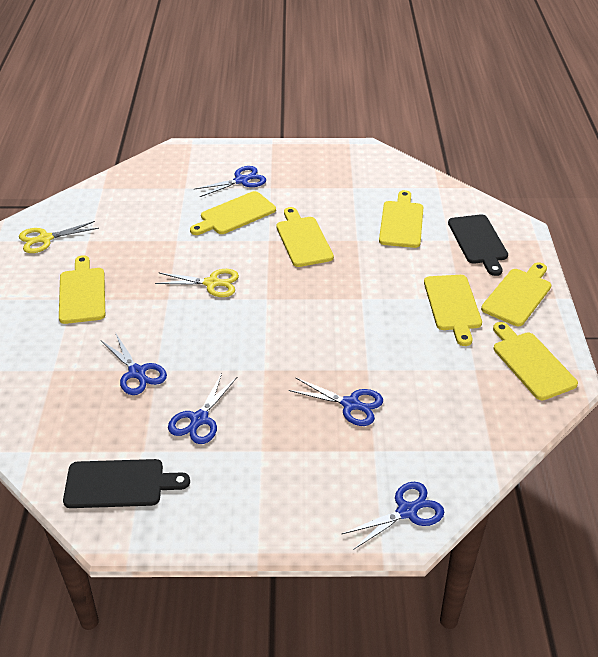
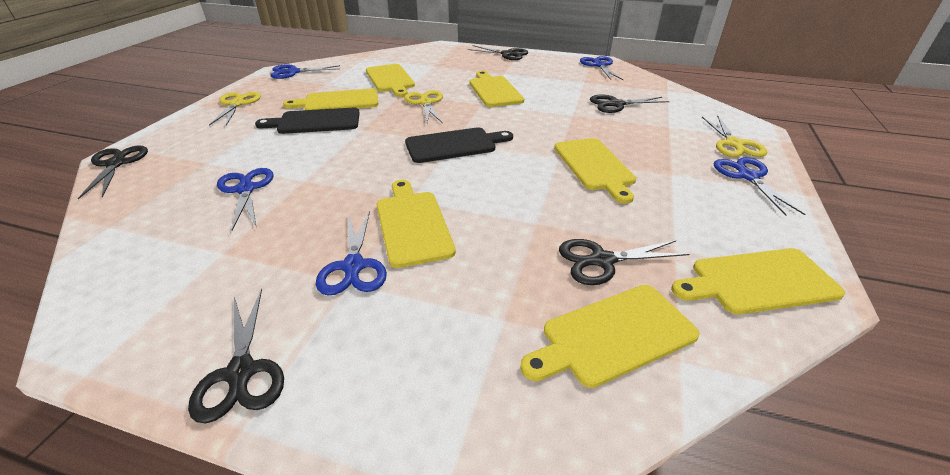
black scissors: none = 0 -> [78,145,148,199] [188,288,284,424] [468,45,528,60] [559,239,690,285] [590,94,670,113] = 5
yellow scissors: [19,221,99,253] [155,269,239,297] = 2 -> [209,92,261,126] [404,90,443,123] [702,116,768,157] = 3

